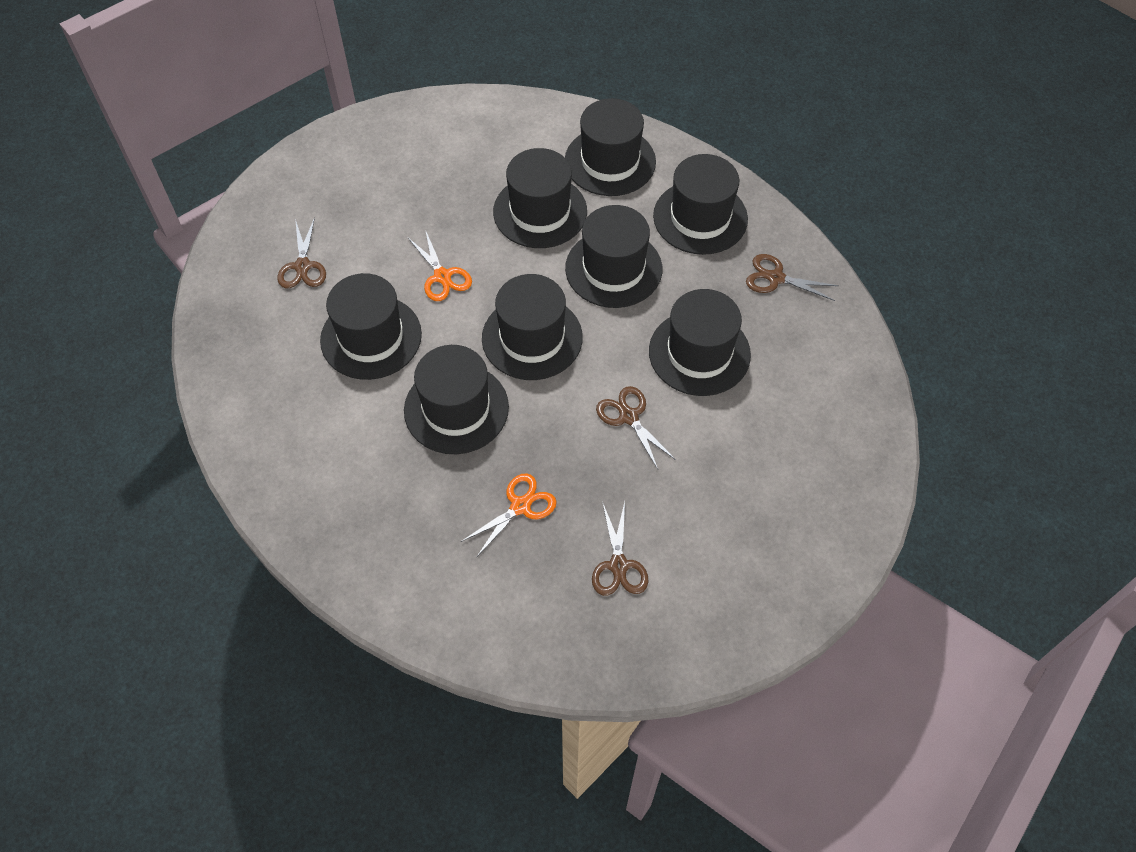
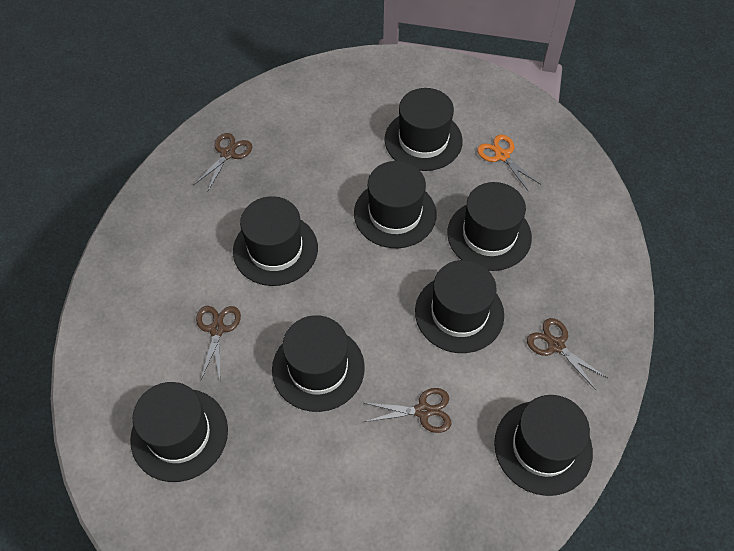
orange scissors: [408,230,472,301] [461,473,557,558] = 2 -> [477,135,541,191] = 1

